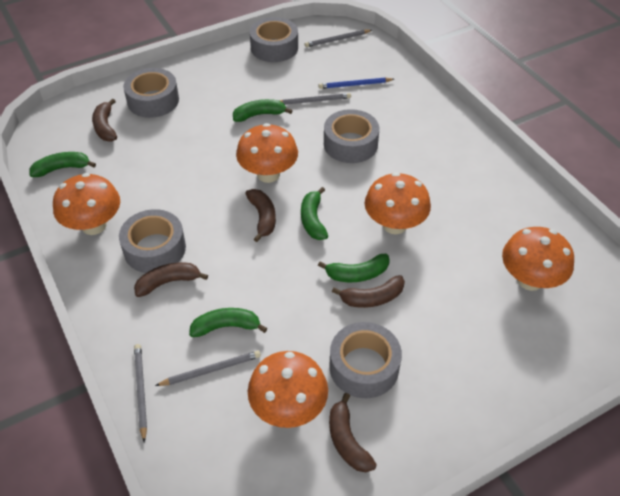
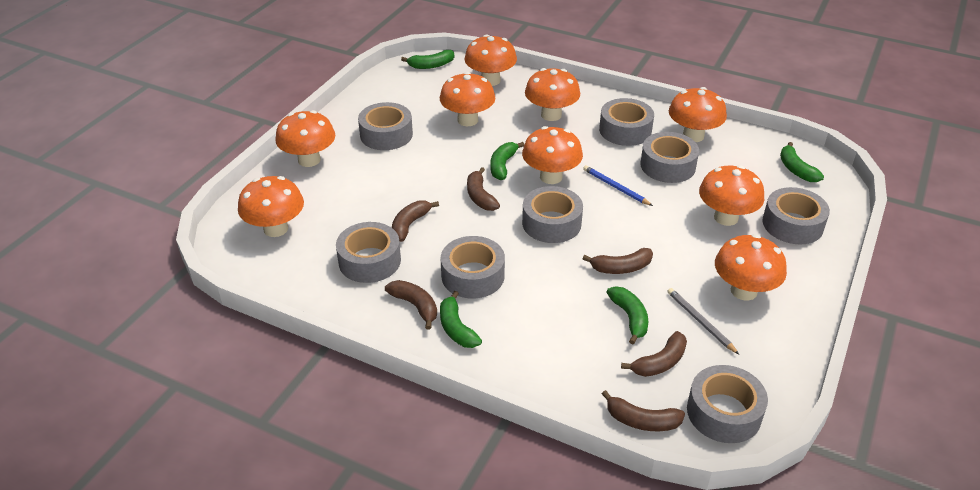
brown banana: [92,99,117,141] [134,262,208,297] [245,189,276,242] [329,393,377,472] [332,275,405,308] = 5 -> [385,280,437,330] [392,200,439,242] [467,167,500,211] [583,248,653,274] [602,390,685,431] [621,331,687,377] = 6
grey pencil: [134,344,147,443] [155,351,261,386] [280,93,351,105] [305,30,372,47] = 4 -> [667,288,739,354] = 1
grey tape: [119,209,186,273] [123,68,179,118] [250,17,298,62] [324,109,379,163] [329,322,402,398] = 5 -> [336,222,401,283] [358,102,413,150] [441,236,505,298] [522,186,583,243] [599,98,654,146] [640,132,699,183] [687,365,768,443] [763,187,830,244] = 8
orange mushroom: [53,173,120,235] [236,123,298,183] [248,351,328,428] [365,172,431,234] [502,227,574,291] = 5 -> [238,176,304,237] [275,110,335,167] [440,72,496,126] [464,34,517,86] [522,126,583,184] [525,68,580,121] [669,87,727,142] [699,165,764,226] [715,234,787,301] = 9

